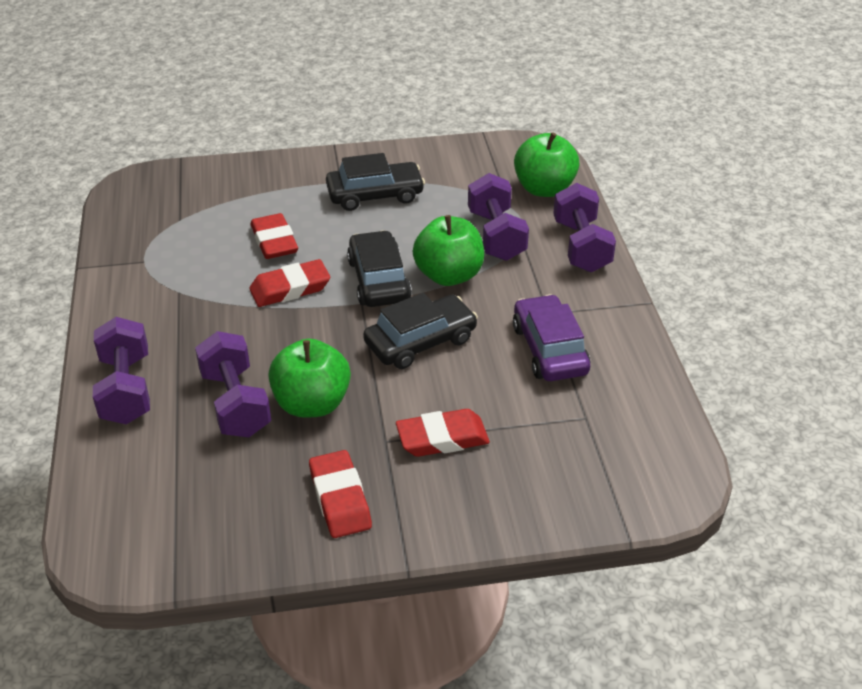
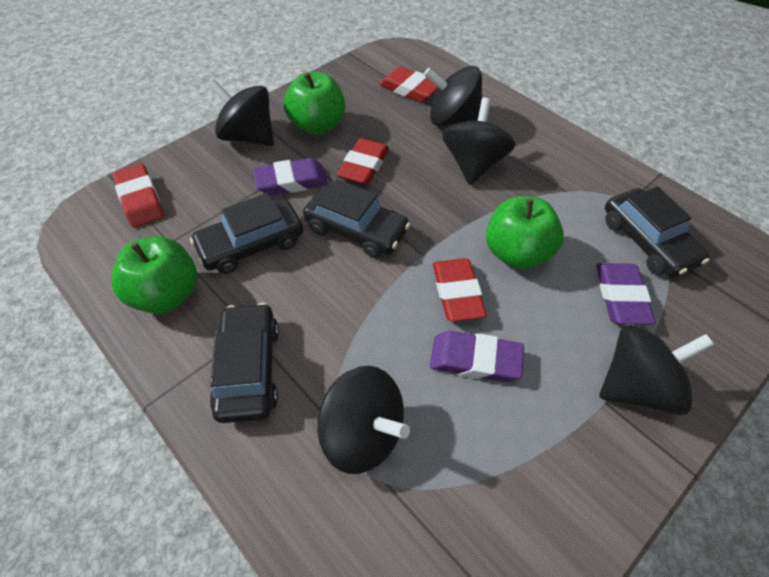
black car: [326,153,425,211] [347,230,412,307] [363,293,478,369] = 3 -> [190,193,304,274] [210,303,279,423] [303,179,410,258] [605,186,709,277] = 4
black spinning top: none = 0 -> [208,79,274,146] [317,366,410,474] [424,66,482,126] [442,98,515,185] [600,325,714,415] = 5
purple car: [513,294,590,381] = 1 -> none = 0
purple dumbbell: [93,317,150,424] [195,331,271,437] [468,173,529,261] [553,183,616,272] = 4 -> none = 0
purple eraser: none = 0 -> [253,158,328,195] [430,331,524,382] [596,263,656,325] = 3

